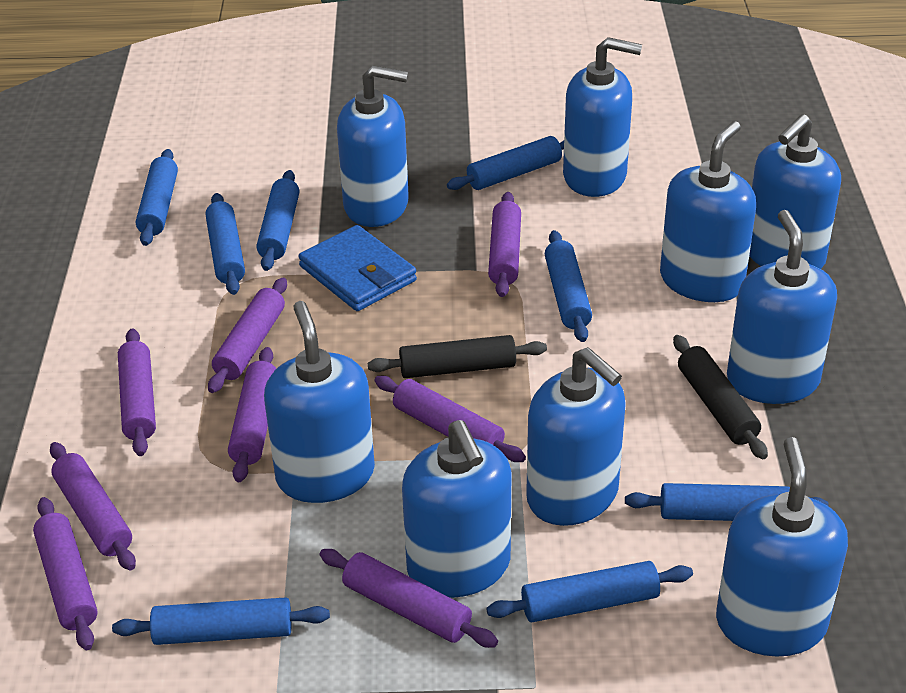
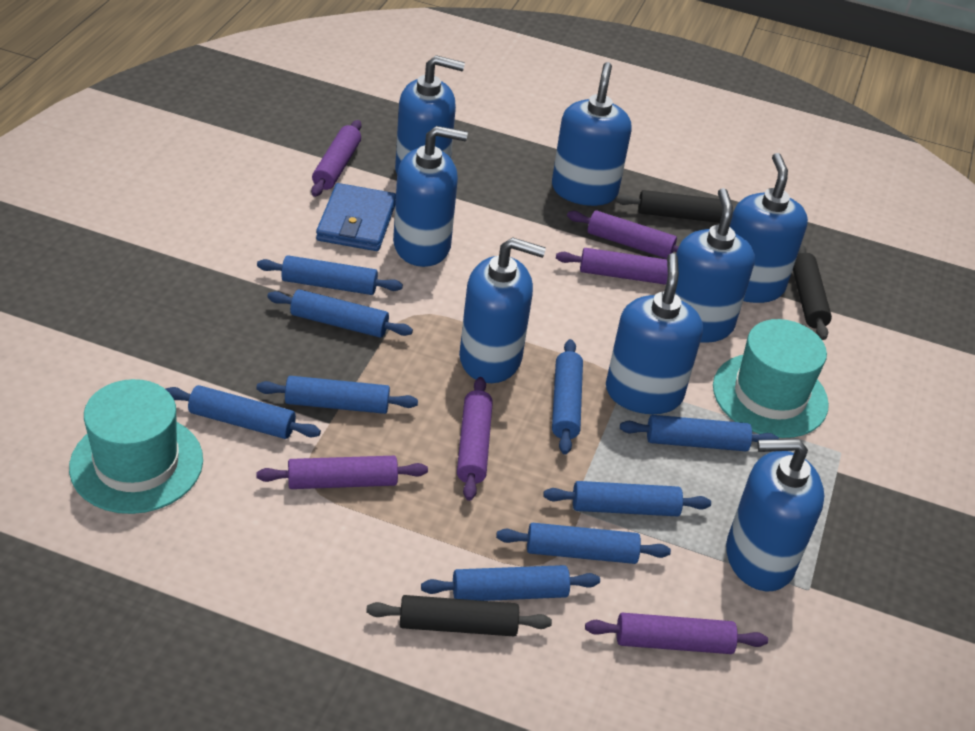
black rolling pin: [368,335,547,378] [673,335,768,459] = 2 -> [366,595,552,636] [615,190,734,223] [793,244,832,340] = 3
blue rolling pin: [112,597,330,645] [136,149,178,246] [206,193,245,295] [256,170,299,271] [447,136,564,190] [486,561,693,622] [545,230,592,342] [625,483,829,521] = 8 -> [166,385,321,439] [257,255,403,295] [257,376,418,414] [267,289,413,338] [421,565,600,601] [496,523,671,564] [543,481,711,516] [552,339,583,454] [620,415,779,451] = 9
blue soap dispenser: [264,301,375,503] [337,65,409,227] [402,420,511,598] [526,347,626,526] [563,37,642,197] [660,121,756,302] [716,437,848,657] [727,210,837,404] [749,114,841,269] = 9 -> [393,126,468,267] [395,55,465,173] [459,237,546,383] [552,62,631,206] [606,253,703,414] [675,188,755,343] [726,438,824,592] [730,153,808,303] = 8
purple rolling pin: [33,497,98,650] [50,442,136,570] [118,329,156,456] [208,278,287,393] [228,347,276,482] [320,549,498,648] [375,376,526,462] [488,192,521,297] = 8 -> [257,456,428,489] [311,120,361,197] [457,377,493,501] [556,248,668,285] [567,210,679,259] [585,613,768,654] = 6
turquoise hat: none = 0 -> [69,379,203,514] [713,319,829,438] = 2

